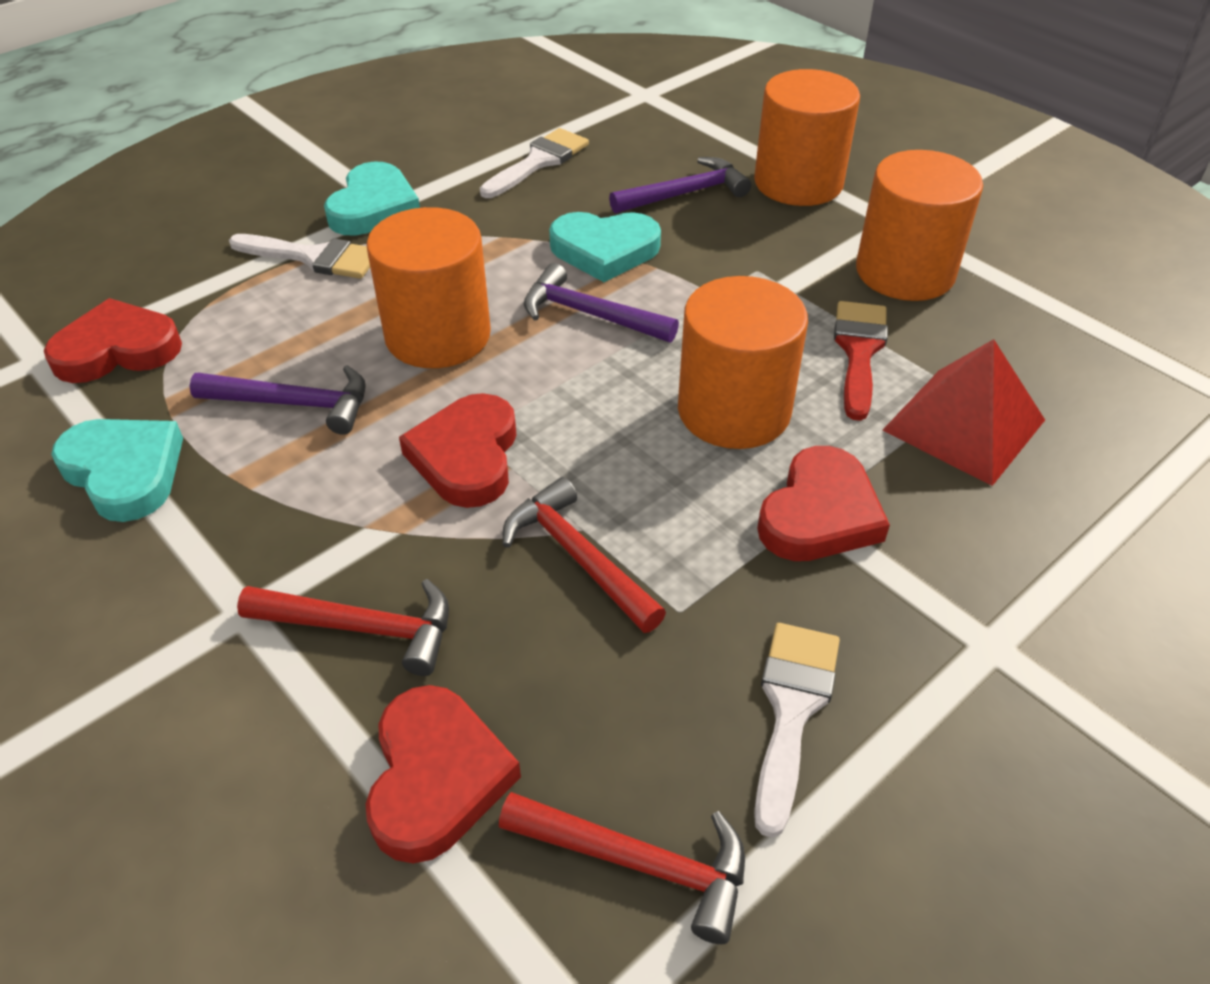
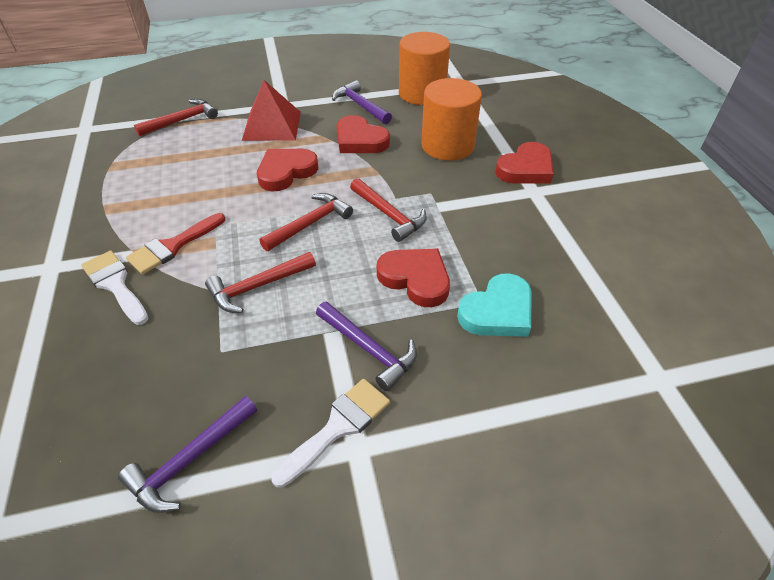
orange cylinder: [366,207,491,368] [678,276,808,449] [754,69,860,206] [856,150,983,301] = 4 -> [399,32,450,105] [421,78,482,161] = 2
red hammer: [237,579,449,676] [499,792,745,944] [503,477,666,633] = 3 -> [134,99,218,137] [205,252,316,313] [259,193,353,251] [350,178,427,242] = 4
turquoise heart: [51,419,183,522] [324,161,420,236] [549,212,661,282] = 3 -> [457,273,532,337] = 1
white brush: [229,234,370,279] [480,128,589,198] [754,623,840,838] = 3 -> [81,251,148,325] [271,379,390,488] = 2

